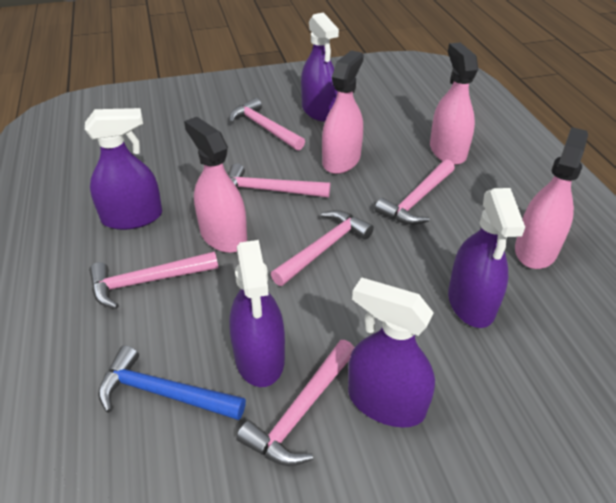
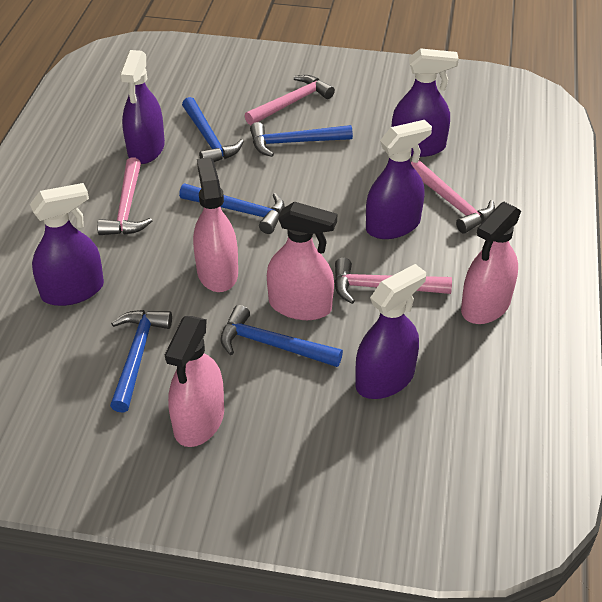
blue hammer: [98,345,246,420] = 1 -> [110,310,172,413] [179,184,285,234] [182,97,244,162] [221,305,343,367] [250,122,353,157] = 5
pink hammer: [89,251,218,309] [228,163,330,198] [229,98,305,151] [237,340,355,466] [271,210,374,286] [375,159,455,225] = 6 -> [97,157,152,235] [244,75,335,125] [334,258,452,304] [411,160,495,233] = 4

